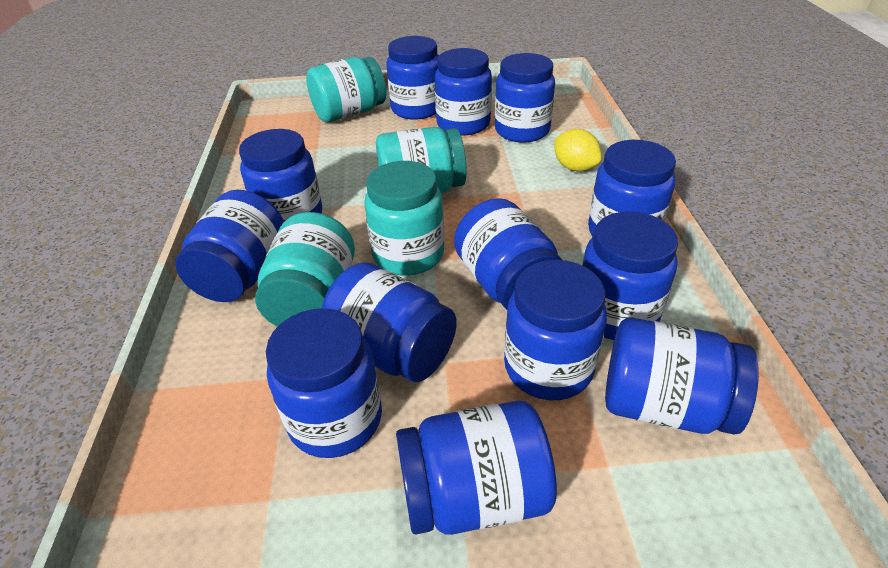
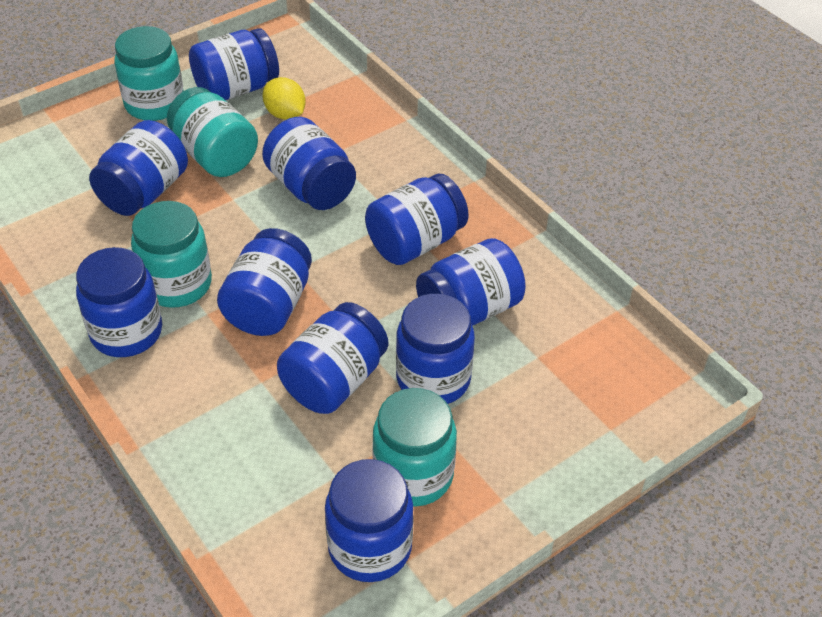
blue jar: [175,190,284,302] [239,129,322,222] [266,308,382,458] [322,262,457,382] [386,36,439,120] [396,400,557,535] [435,48,492,135] [454,198,562,310] [495,53,555,143] [504,260,607,400] [582,211,678,340] [588,140,676,236] [605,318,759,435] = 13 -> [76,247,162,357] [89,120,188,216] [189,28,279,100] [217,228,312,336] [262,117,356,210] [277,302,388,414] [325,459,414,582] [365,174,469,265] [396,294,475,404] [416,238,526,326] = 10

